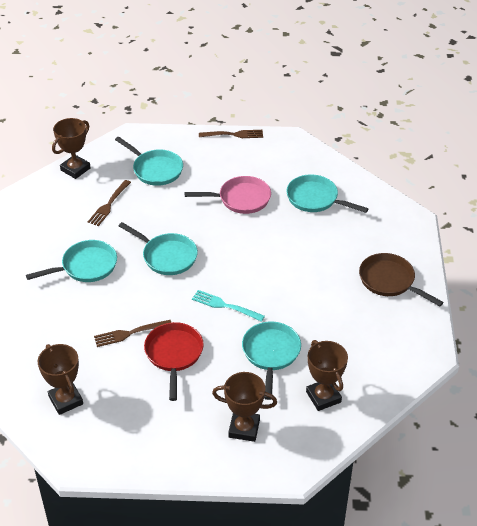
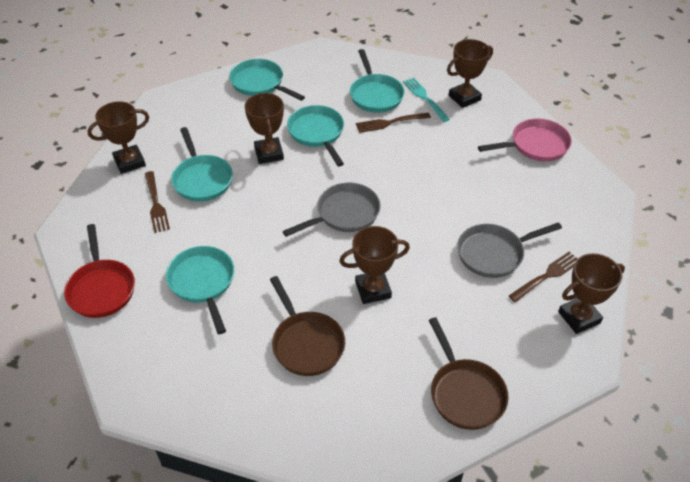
brown pan: [359,253,443,306] = 1 -> [270,276,345,376] [429,317,509,430] = 2
brown trophy: [38,344,83,415] [52,118,91,179] [212,372,277,442] [306,340,348,411] = 4 -> [87,101,149,174] [245,93,284,164] [339,226,410,304] [447,39,493,108] [558,253,625,334] = 5
grey pan: none = 0 -> [283,183,381,237] [457,222,562,278] = 2

